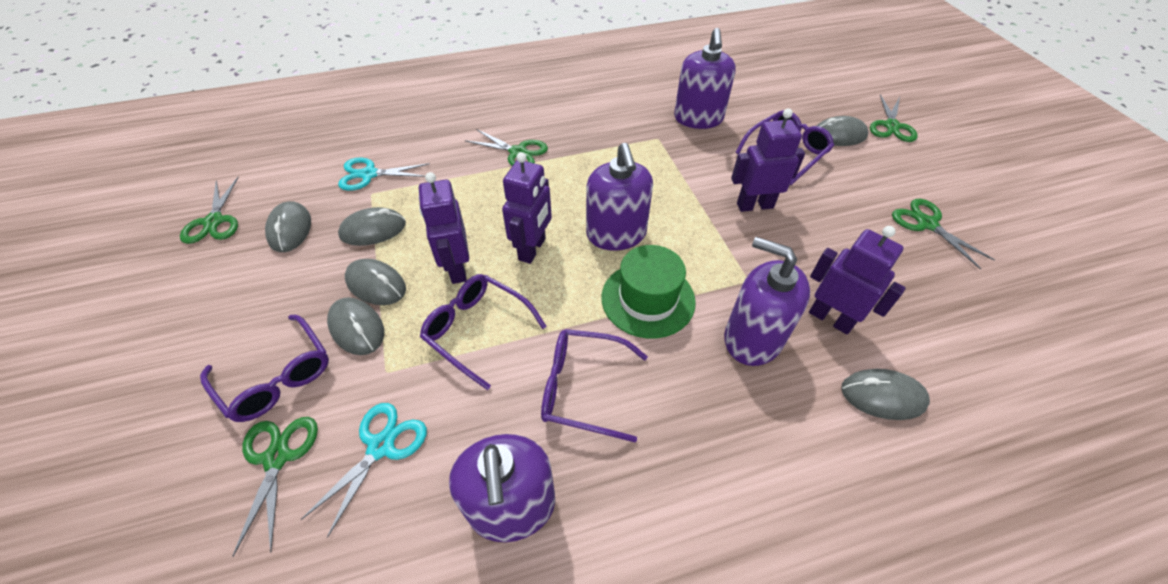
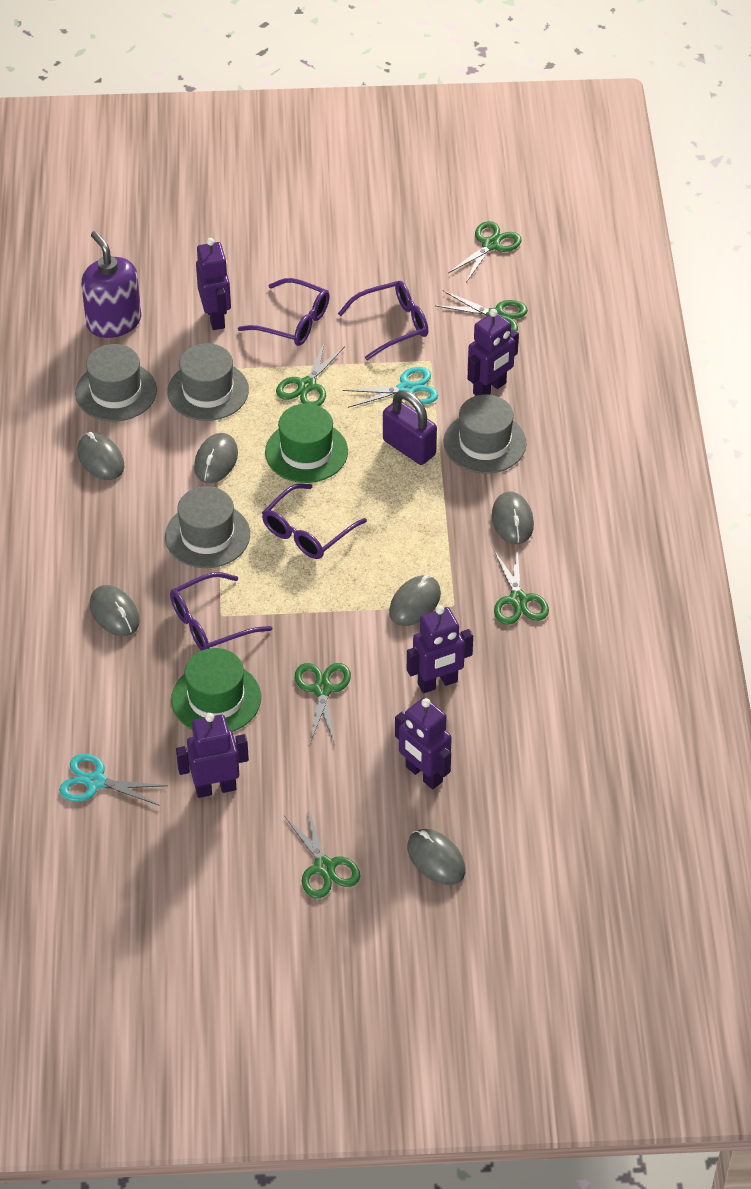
green hat: [601,245,696,339] = 1 -> [171,648,261,732] [265,404,348,483] = 2
green scissors: [180,177,239,244] [232,417,318,557] [466,129,548,166] [870,94,918,142] [892,199,995,270] = 5 -> [276,341,345,406] [285,808,360,898] [295,663,351,745] [435,291,528,331] [448,221,522,282] [494,549,549,625] = 6
grey hat: none = 0 -> [75,344,157,421] [165,486,250,568] [167,343,249,421] [444,395,526,474] = 4
purple padlock: none = 0 -> [383,390,437,465] = 1
purple robot: [419,172,469,284] [502,152,552,264] [731,108,805,212] [809,226,906,335] = 4 -> [176,713,249,798] [196,238,231,330] [395,697,452,789] [407,606,473,693] [467,309,519,396] = 5
purple soap dispenser: [449,434,555,542] [586,143,653,251] [674,28,736,129] [724,237,810,366] = 4 -> [81,231,141,338] = 1

